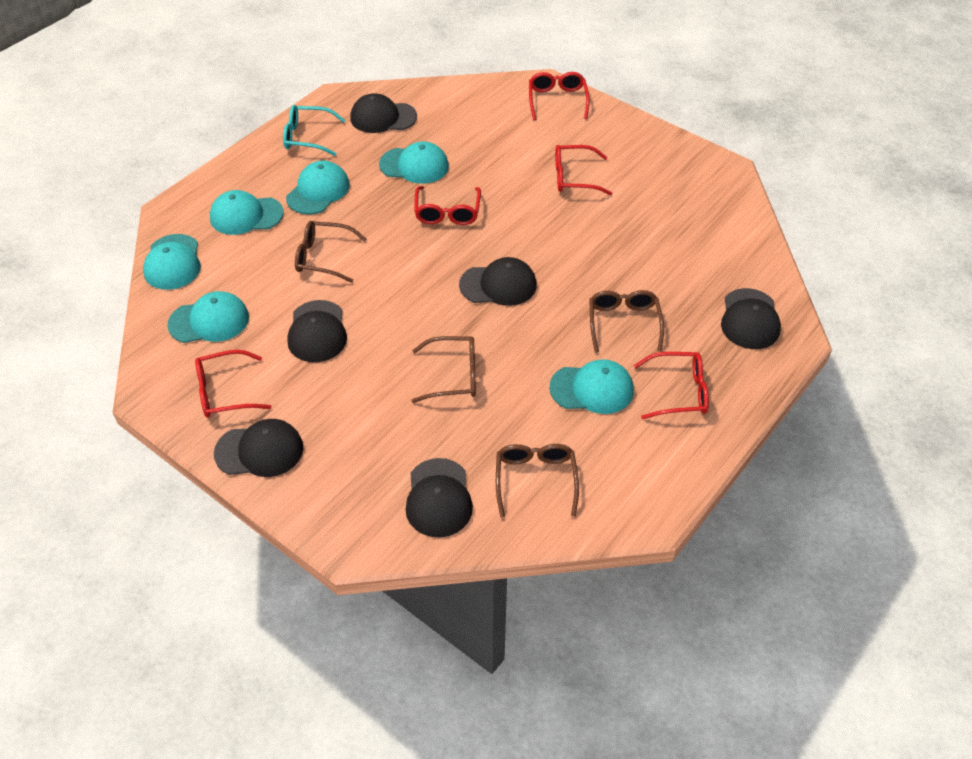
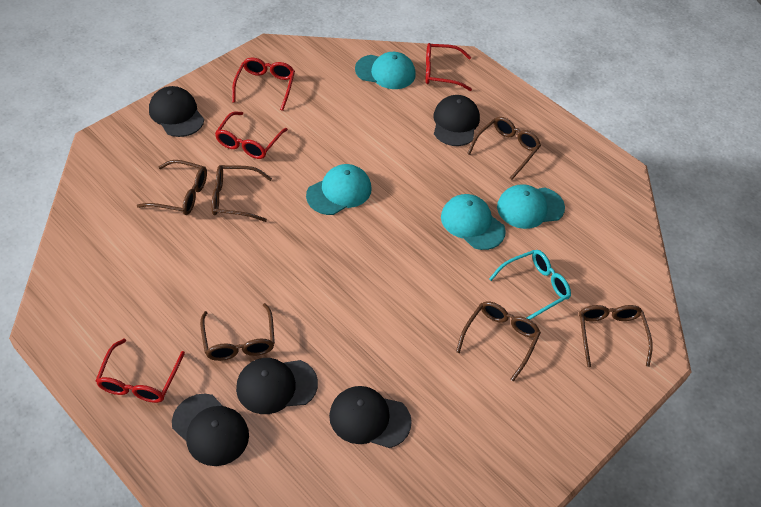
black cap: [214,419,303,477] [287,300,347,362] [350,93,417,133] [405,458,473,537] [459,257,537,306] [721,288,781,349] = 6 -> [149,86,204,137] [172,394,249,466] [236,358,318,414] [329,386,412,448] [434,95,480,146] = 5
brown glasses: [295,221,367,283] [412,336,476,403] [496,444,579,517] [590,290,664,353] = 4 -> [137,160,207,215] [200,303,275,361] [212,165,272,222] [456,301,541,381] [467,117,541,180] [579,305,653,367] = 6
red glasses: [195,350,272,418] [414,186,481,225] [529,72,590,120] [555,145,613,196] [634,352,709,419] = 5 -> [96,339,185,403] [215,111,288,159] [232,58,295,111] [425,43,472,91] = 4
turquoise cap: [143,234,201,290] [167,291,249,343] [210,190,284,235] [286,161,350,215] [379,141,449,184] [549,359,634,414] = 6 -> [306,164,371,215] [355,52,416,89] [441,194,506,250] [497,184,565,229] = 4

